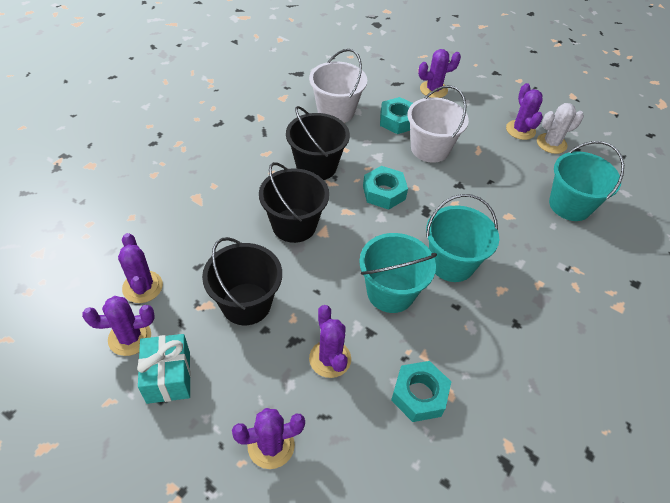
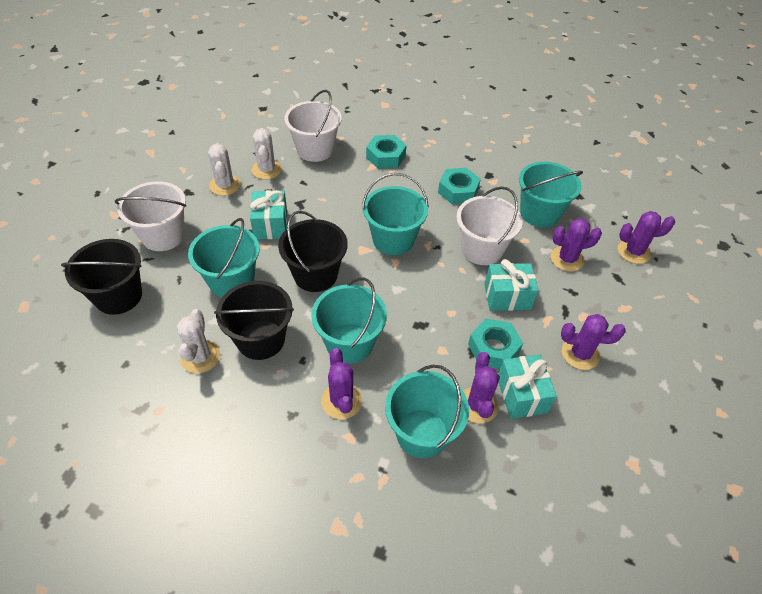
purple cactus: [82,296,155,356] [118,233,163,303] [232,408,305,469] [309,305,351,378] [418,49,461,98] [506,83,543,140] = 6 -> [321,348,362,419] [463,352,500,423] [551,218,602,272] [561,314,626,370] [618,211,675,264] = 5
turquoise bucket: [359,233,437,313] [426,194,499,282] [549,141,624,221] = 3 -> [188,218,260,298] [311,278,387,364] [362,173,429,255] [385,365,469,458] [519,162,583,227] = 5
turquoise gift: [137,334,191,404] = 1 -> [250,190,287,239] [484,259,539,311] [498,355,557,419] = 3
white bucket: [309,49,367,123] [407,85,469,163] = 2 -> [115,181,186,251] [284,90,342,162] [456,186,522,265] = 3
white cactus: [537,103,584,154] = 1 -> [177,309,220,373] [208,143,241,196] [252,128,282,179] = 3

